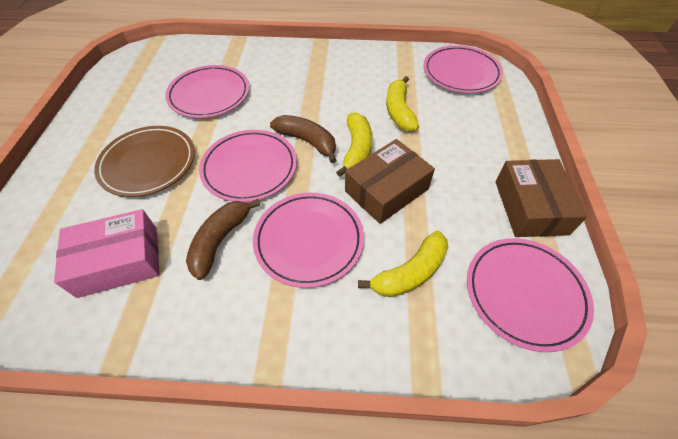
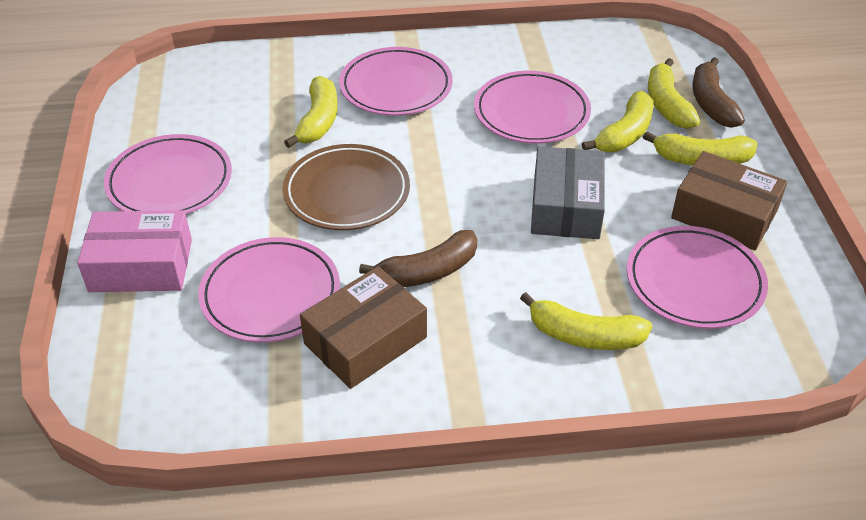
grey box: none = 0 -> [531,146,605,239] = 1
yellow banana: [336,112,372,177] [358,231,448,297] [386,76,419,131] = 3 -> [284,76,338,148] [520,292,653,350] [582,91,654,152] [643,131,758,165] [648,58,700,129] = 5

